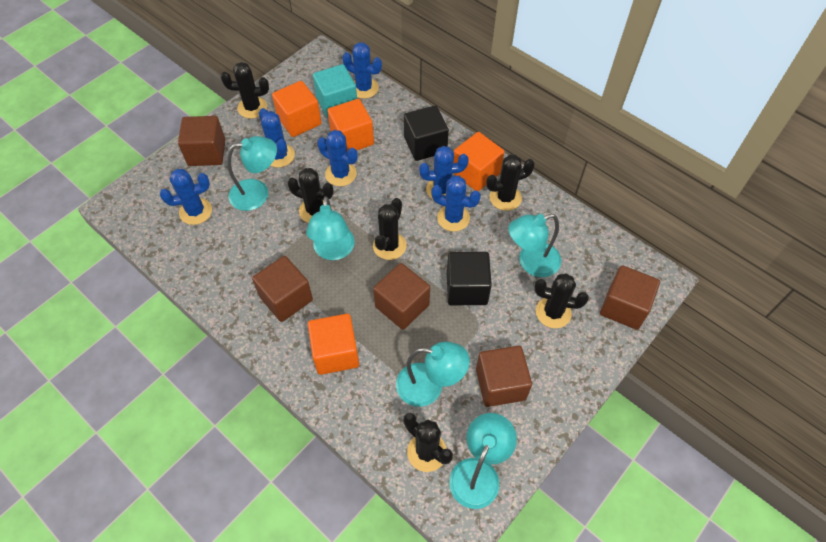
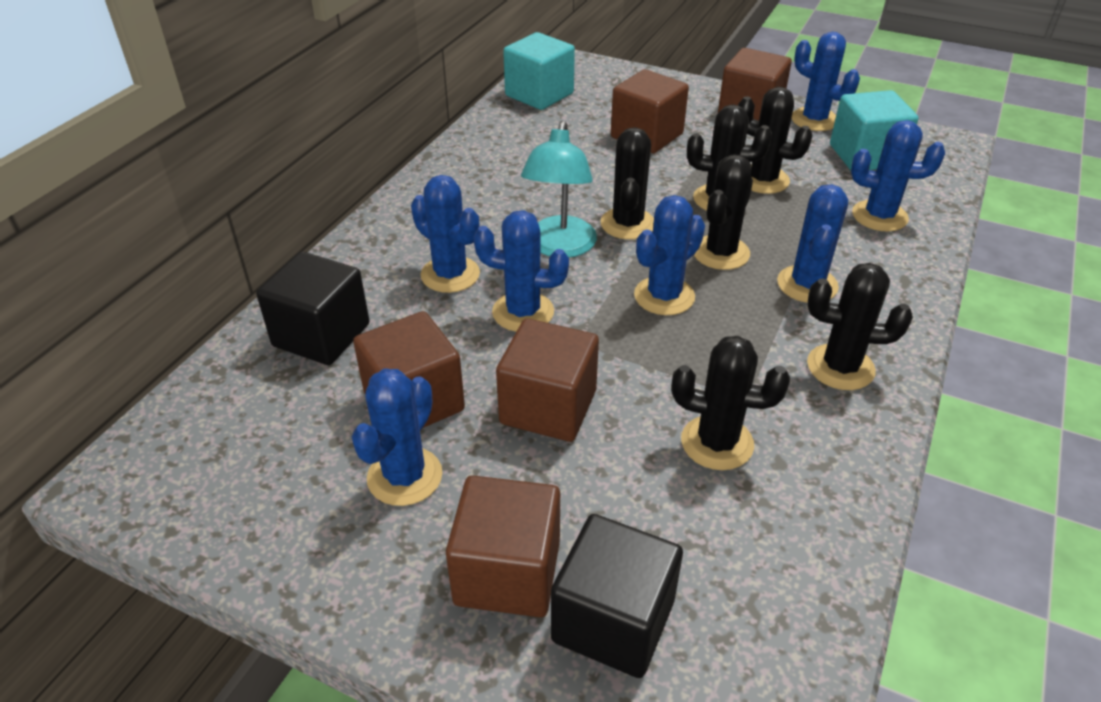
blue cactus: [160,169,212,225] [259,108,295,168] [317,130,358,186] [342,42,382,99] [419,146,469,199] [431,176,481,232] = 6 -> [352,369,443,506] [411,175,480,293] [474,210,569,332] [634,195,705,315] [777,184,848,303] [792,32,860,131] [851,120,945,231] = 7
orange cube: [272,81,321,137] [308,314,359,375] [327,99,374,151] [453,132,504,191] = 4 -> none = 0
turquoise cube: [313,64,357,119] = 1 -> [503,32,575,110] [830,90,918,170] = 2
turquoise lamp: [227,136,277,211] [306,196,355,260] [396,342,470,407] [449,413,517,509] [509,214,561,277] = 5 -> [521,121,597,258] = 1

